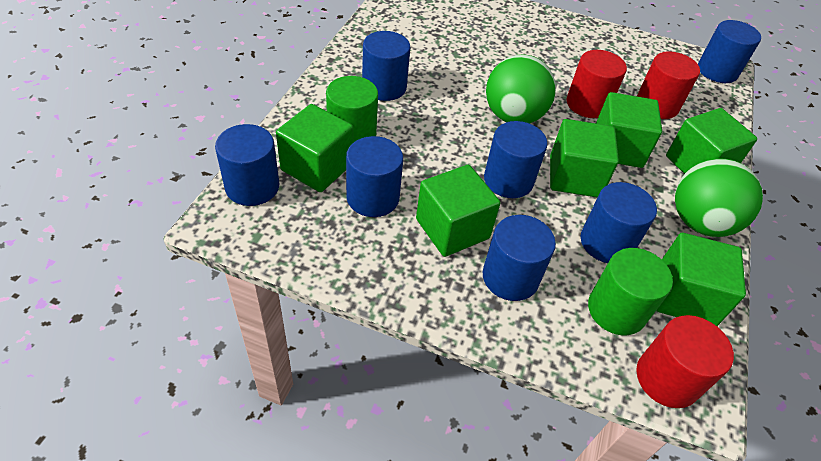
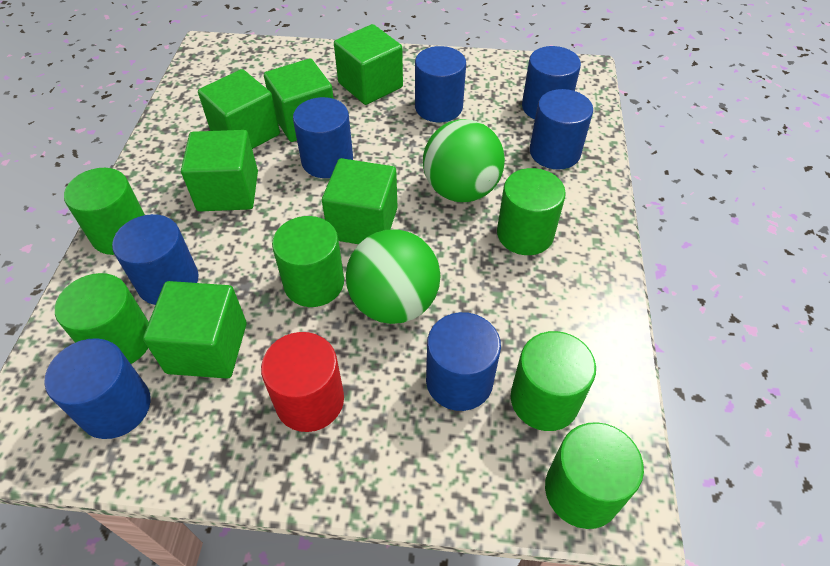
green cylinder: [326,76,378,143] [588,248,673,335] = 2 -> [55,273,149,364] [64,168,145,255] [272,216,344,307] [497,168,566,255] [511,331,596,431] [545,422,644,529] = 6
red cylinder: [567,50,627,118] [636,315,734,408] [637,52,700,119] = 3 -> [261,332,344,432] = 1

